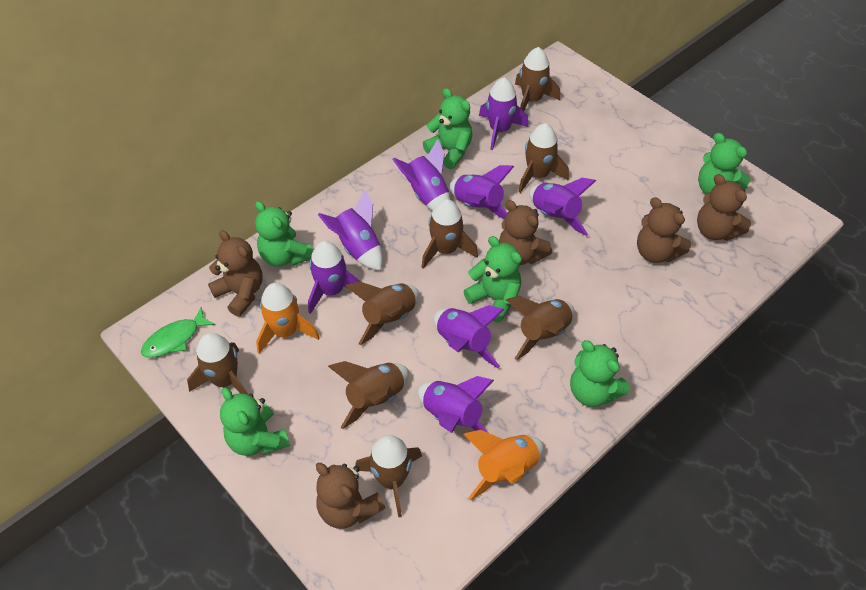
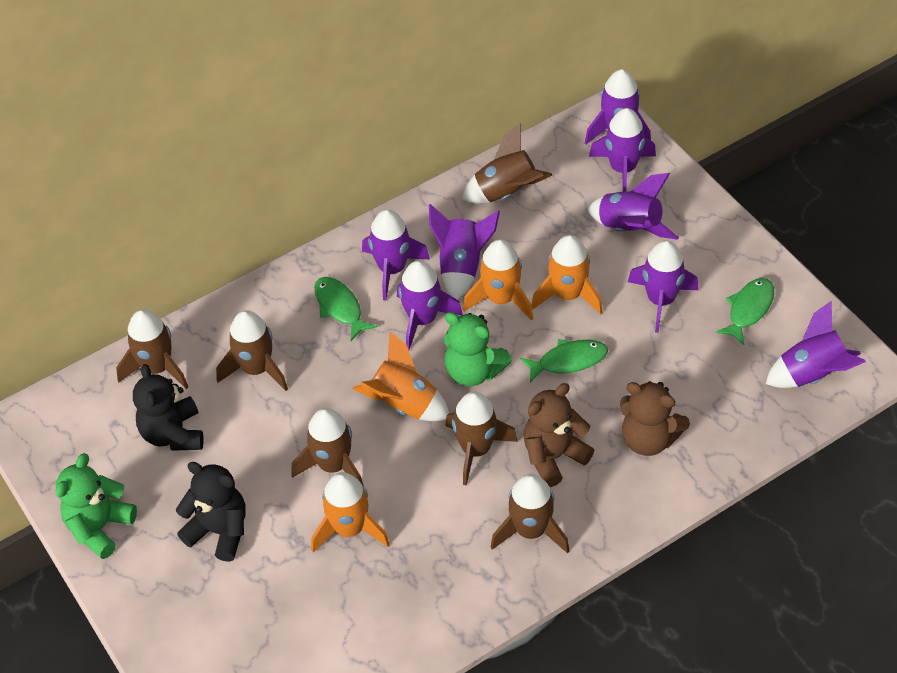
black teddy bear: none = 0 -> [133,364,204,451] [176,462,246,562] = 2
brown rocket: [187,333,248,394] [328,361,409,429] [345,282,419,345] [355,435,422,517] [421,199,478,269] [506,296,574,360] [515,47,560,111] [518,123,569,193] = 8 -> [116,309,188,389] [216,310,288,391] [291,408,364,486] [445,392,518,485] [462,123,553,203] [491,474,570,553] = 6
brown teddy bear: [208,230,263,317] [316,463,385,529] [499,200,552,265] [637,197,691,263] [697,174,751,241] = 5 -> [523,383,594,487] [620,381,690,456] = 2
green fish: [141,307,215,358] = 1 -> [314,277,377,341] [520,339,608,383] [716,278,774,345] = 3
green teddy bear: [220,388,290,456] [255,201,313,267] [423,88,472,169] [463,236,522,323] [570,340,630,407] [698,133,750,194] = 6 -> [56,453,137,559] [444,312,512,386] = 2
orange rocket: [256,283,320,354] [464,430,544,500] = 2 -> [311,472,390,552] [353,332,449,421] [463,239,533,320] [531,235,602,314] = 4

